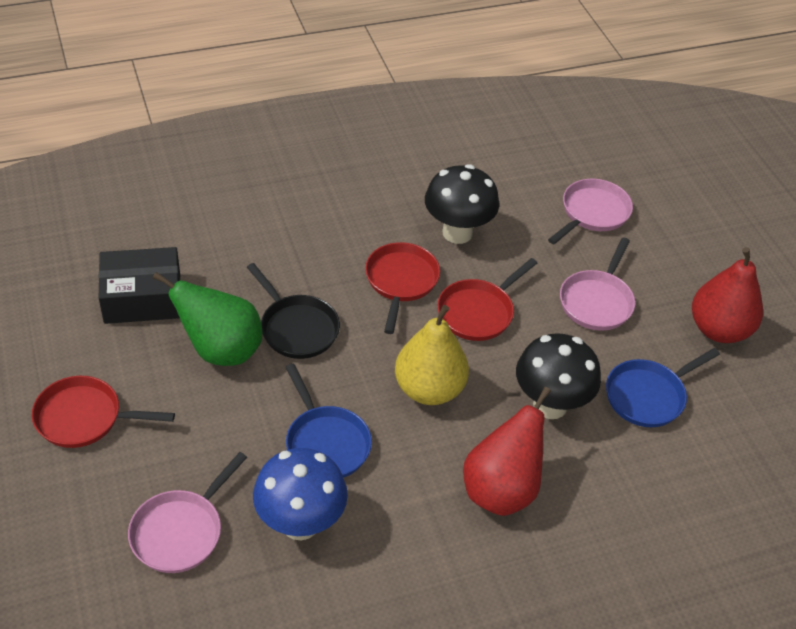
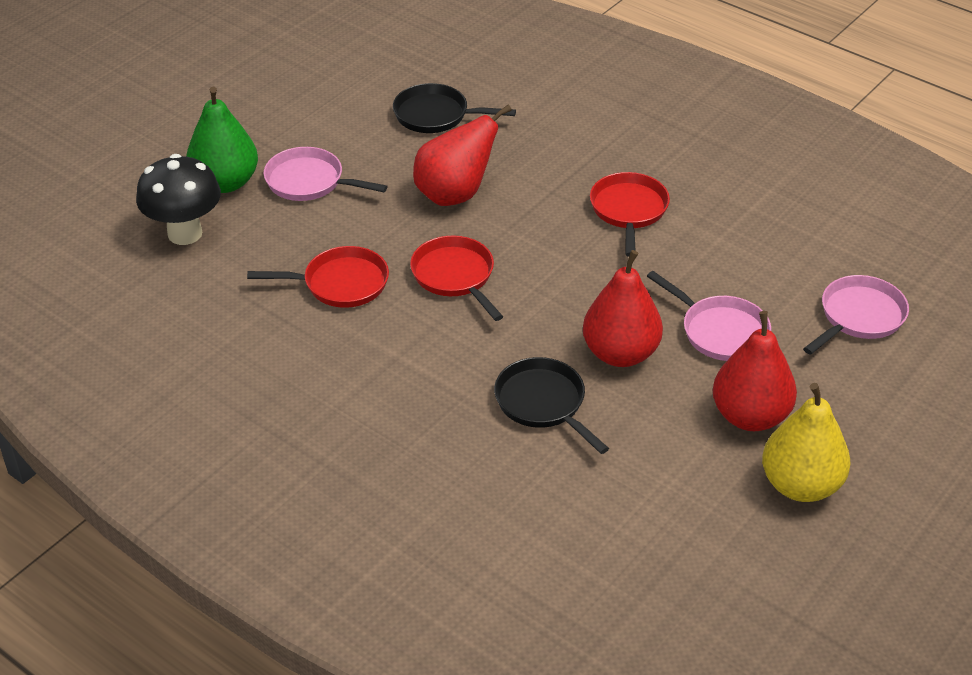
black box: [99,247,180,324] = 1 -> none = 0
black mushroom: [425,164,499,244] [516,333,601,419] = 2 -> [136,154,221,245] = 1
black pan: [247,263,340,359] = 1 -> [393,83,516,133] [494,357,609,454] = 2
blue mushroom: [253,448,348,540] = 1 -> none = 0
blue pan: [285,364,372,478] [606,348,720,427] = 2 -> none = 0
red pear: [463,387,551,516] [692,247,763,343] = 2 -> [413,105,512,206] [583,250,663,367] [713,311,797,431] = 3

